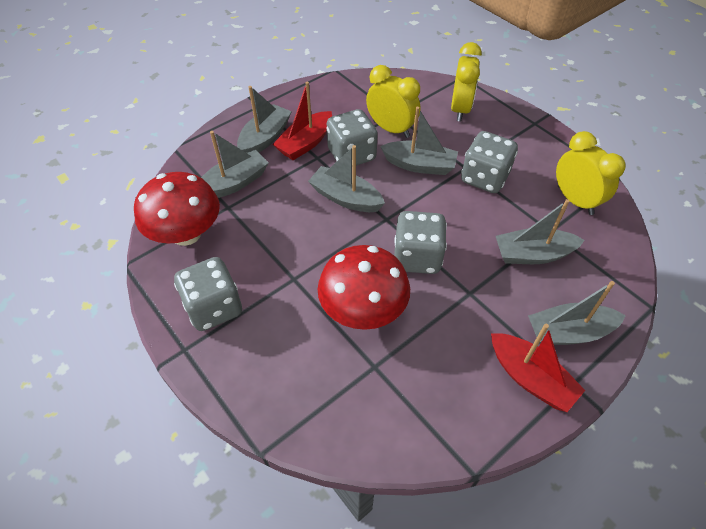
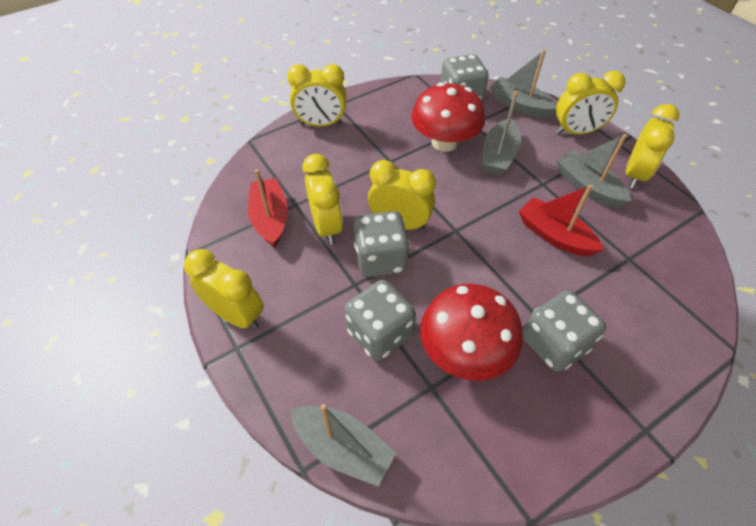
grey boat: [201,131,268,198] [237,86,292,153] [308,145,385,212] [380,107,458,175] [496,199,585,264] [528,281,626,345] = 6 -> [290,404,396,486] [482,91,521,175] [490,50,557,118] [557,134,631,208] = 4
yellow clock: [366,65,421,138] [451,42,482,122] [556,131,626,215] = 3 -> [184,249,264,330] [287,64,346,127] [302,154,343,244] [368,160,436,231] [556,71,625,135] [626,104,680,189] = 6

